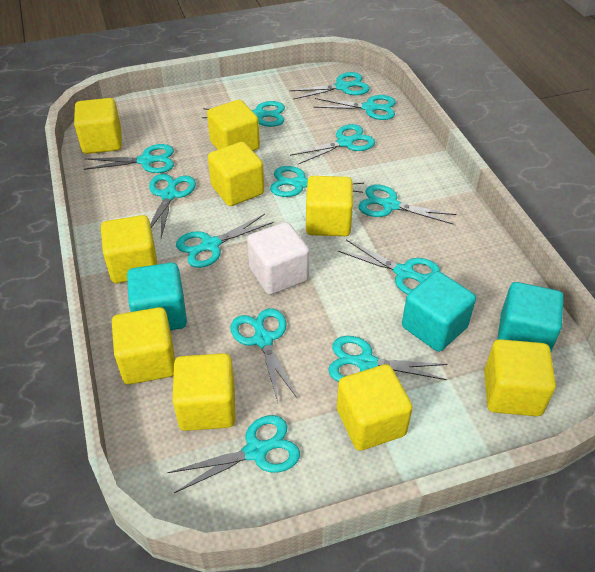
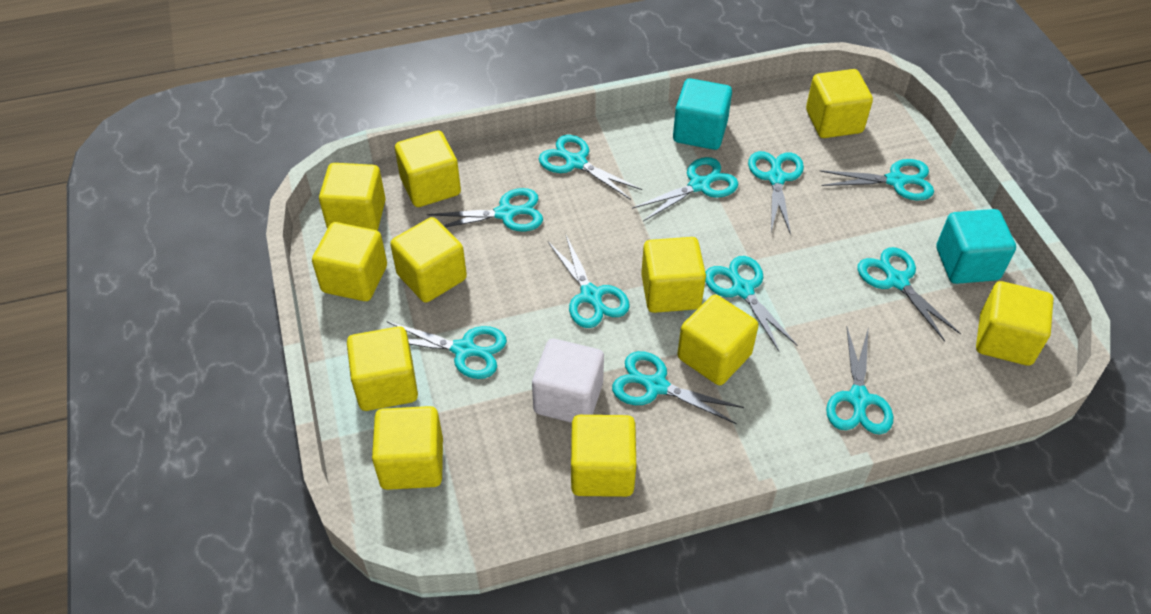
turquoise cube: [127,262,187,330] [402,271,476,352] [497,282,564,351] = 3 -> [673,78,732,150] [936,209,1016,284] = 2
turquoise scissors: [84,144,174,173] [149,174,196,238] [167,415,300,493] [176,214,274,268] [202,101,285,127] [230,308,298,403] [270,166,364,197] [289,72,370,100] [290,124,375,164] [313,95,396,120] [328,336,447,382] [338,239,441,295] [358,185,457,224] = 13 -> [387,321,507,379] [427,188,543,231] [539,135,642,200] [548,235,630,328] [612,351,744,424] [632,157,738,221] [705,256,797,352] [748,151,804,235] [820,159,934,200] [826,327,893,434] [857,247,961,342] = 11
yellow cube: [74,98,122,154] [101,215,158,283] [112,307,175,385] [172,353,236,431] [207,100,260,151] [208,142,264,206] [306,176,353,236] [337,364,413,451] [484,339,556,416] = 9 -> [312,222,387,301] [319,163,386,231] [347,326,418,411] [372,406,443,490] [390,217,467,302] [395,130,461,207] [571,415,636,497] [641,237,706,313] [677,295,759,385] [806,69,873,138] [976,281,1054,366] = 11

